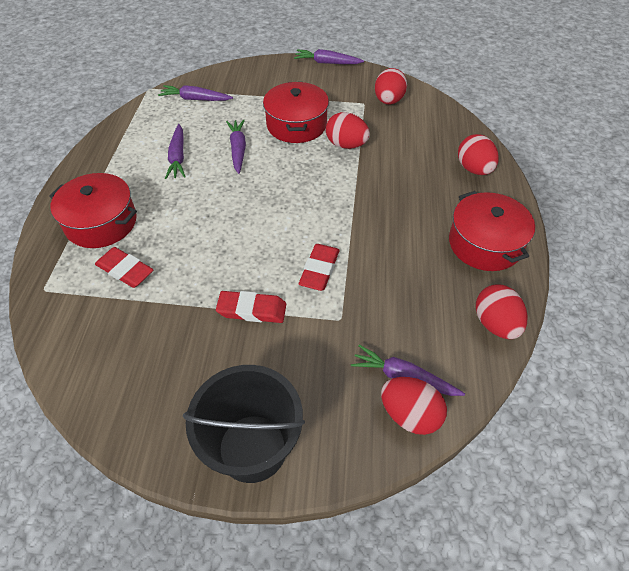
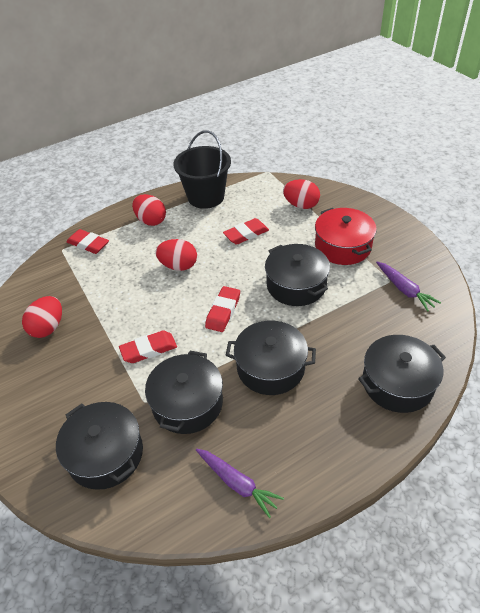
black pot: none = 0 -> [56,402,143,490] [145,351,223,434] [226,321,316,395] [265,244,330,306] [358,335,446,413] = 5
purple carrot: [158,85,233,101] [165,124,186,179] [226,120,246,174] [294,49,364,64] [351,345,465,396] = 5 -> [196,449,284,518] [376,261,441,311] = 2
red egg: [326,112,370,149] [375,68,407,104] [381,377,447,435] [458,134,499,175] [476,285,527,339] = 5 -> [22,296,62,338] [132,194,166,226] [155,239,197,271] [283,179,320,209] = 4
red eraser: [95,247,153,288] [216,291,286,323] [299,244,339,291] = 3 -> [66,229,109,254] [119,330,177,363] [205,286,240,332] [223,218,269,245] = 4
red pot: [49,173,137,248] [263,82,329,143] [449,191,535,271] = 3 -> [315,208,377,265] = 1

